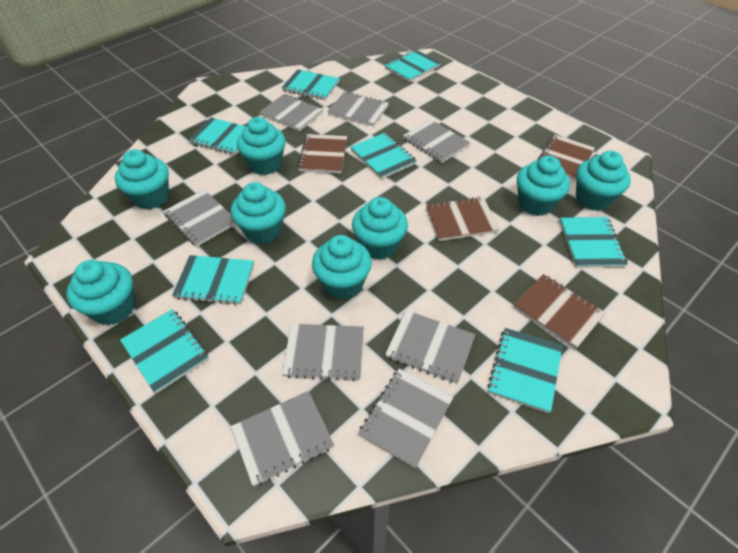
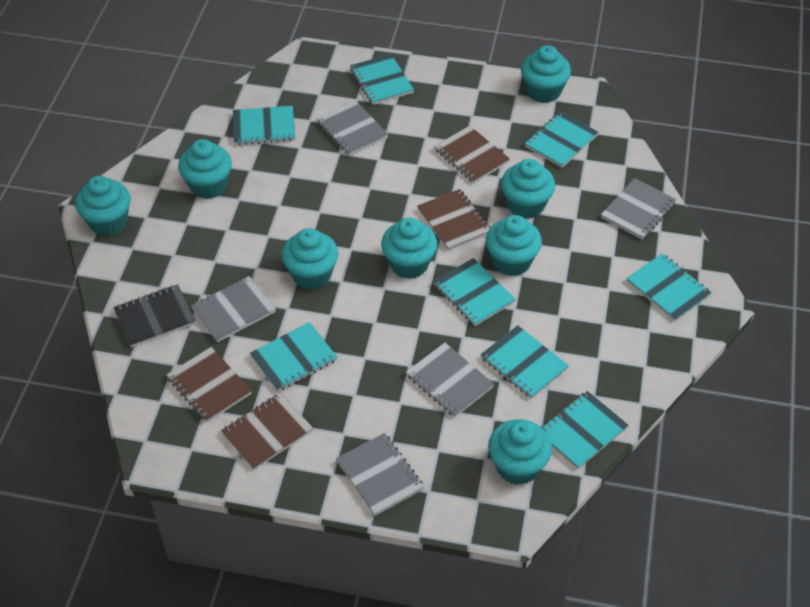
black notebook: none = 0 -> [113,284,196,347] = 1
grey notebook: [164,190,236,247] [231,391,334,486] [259,94,323,131] [282,324,364,381] [327,92,389,126] [358,369,454,468] [385,310,475,384] [403,119,470,163] = 8 -> [191,276,276,342] [316,100,389,156] [336,433,424,516] [406,343,494,417] [601,178,676,240] = 5

